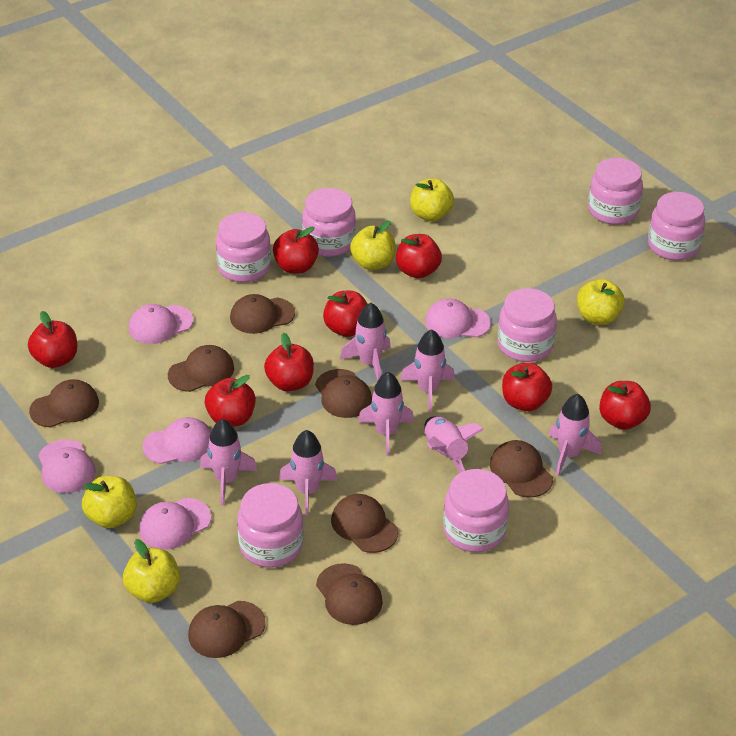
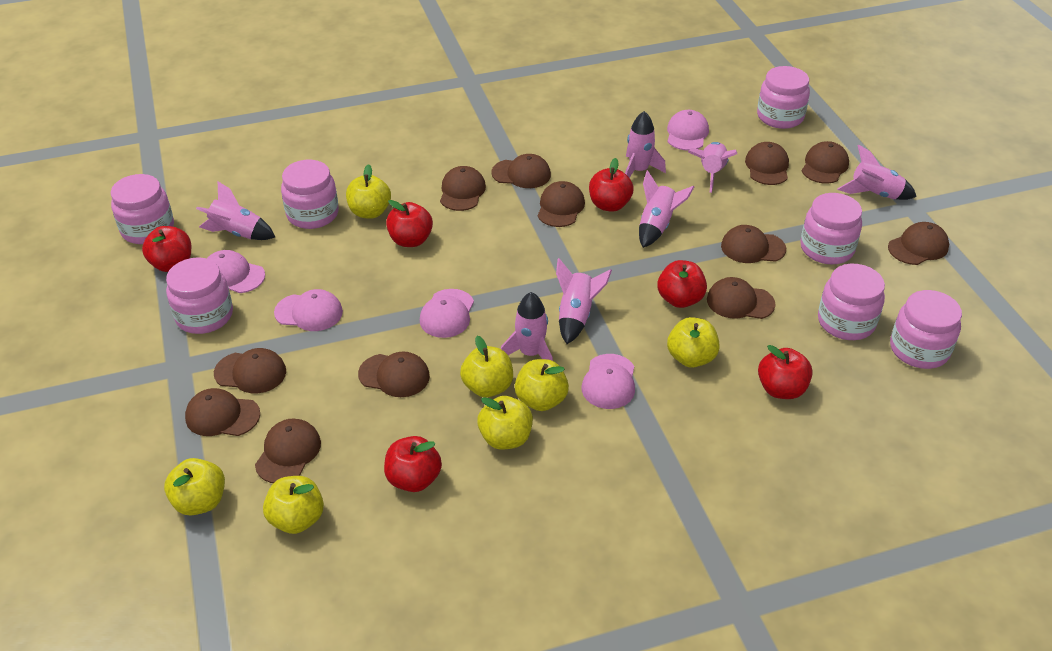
brown cap: [29,379,99,428] [168,345,234,392] [188,601,266,658] [230,294,295,334] [315,369,372,418] [316,563,383,625] [331,494,398,553] [490,440,553,498] = 8 -> [185,388,260,436] [214,348,286,393] [255,419,321,483] [358,351,430,397] [440,166,486,211] [491,154,551,188] [537,181,585,227] [707,277,775,319] [721,225,786,263] [745,142,789,185] [802,141,849,184] [888,222,949,265] = 12
red apple: [28,311,77,368] [205,375,256,427] [264,333,314,391] [273,227,319,274] [323,291,367,337] [396,234,442,279] [502,363,552,411] [599,381,651,430] = 8 -> [142,226,191,272] [384,436,442,492] [386,200,433,247] [589,158,634,212] [657,260,707,308] [758,345,813,399] = 6
yellow apple: [82,476,137,528] [123,539,180,603] [350,221,396,270] [410,178,454,221] [577,279,625,325] = 5 -> [164,458,225,516] [263,476,324,534] [346,164,391,219] [460,336,513,397] [477,396,533,449] [515,359,569,411] [667,317,720,368] = 7

